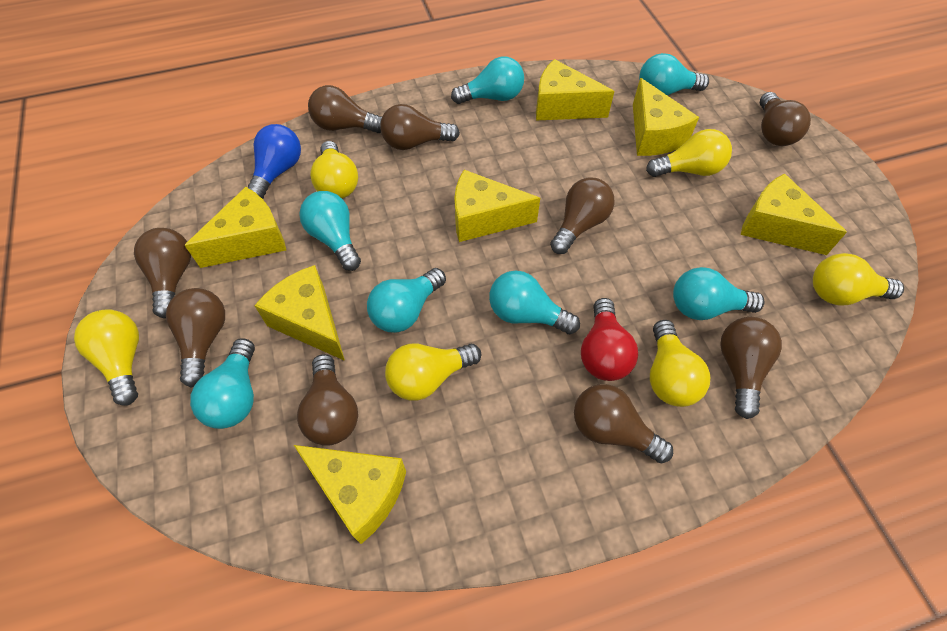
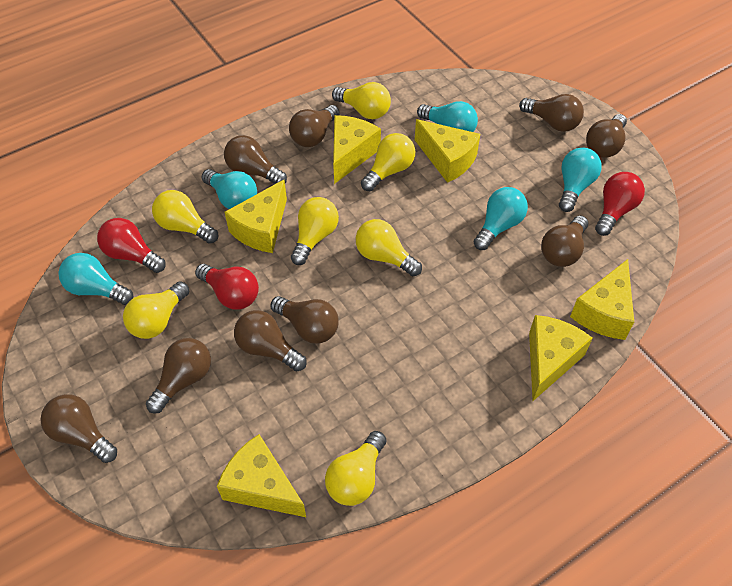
blue light bulb: [248,124,301,199] = 1 -> none = 0
red light bulb: [581,298,638,381] = 1 -> [97,218,166,273] [195,264,259,310] [595,172,645,236] = 3
turquoise light bulb: [190,338,255,429] [299,191,361,271] [367,268,446,333] [451,57,524,104] [489,271,580,334] [639,53,709,96] [673,267,765,320] = 7 -> [58,253,133,305] [202,169,257,209] [417,101,478,132] [473,187,528,250] [559,148,602,212] = 5
yellow cheese: [185,187,286,268] [254,265,345,361] [294,445,406,544] [454,170,540,242] [536,59,615,120] [633,78,699,156] [741,173,847,255] = 7 -> [217,434,306,517] [225,180,287,253] [333,115,381,184] [415,119,480,183] [529,315,593,401] [570,259,634,340] = 6
yellow light bulb: [74,309,139,406] [310,141,358,198] [385,343,481,401] [646,129,732,177] [650,320,710,407] [813,253,904,306] = 6 -> [123,281,189,339] [152,190,219,244] [291,197,339,265] [325,431,386,506] [332,82,391,119] [356,219,422,276] [361,133,415,192] = 7

